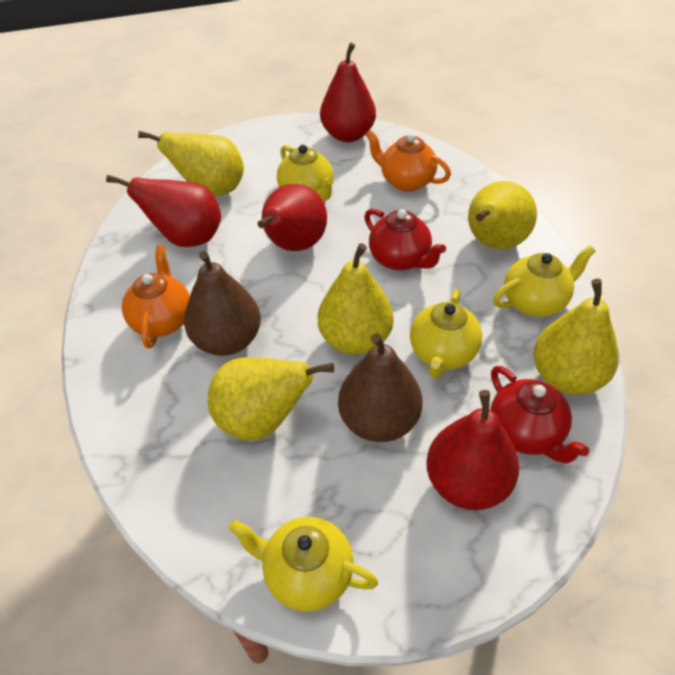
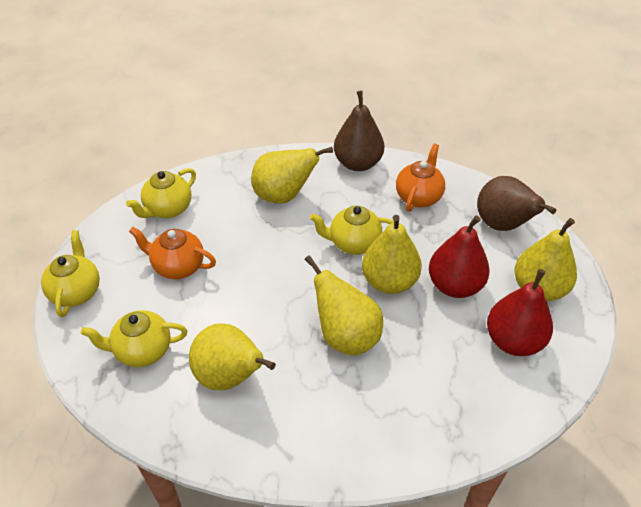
red pear: [106,175,221,247] [257,184,327,251] [320,43,376,142] [426,390,519,510] = 4 -> [429,215,490,298] [487,269,553,356] = 2
red teapot: [364,209,446,270] [490,366,589,464] = 2 -> none = 0

